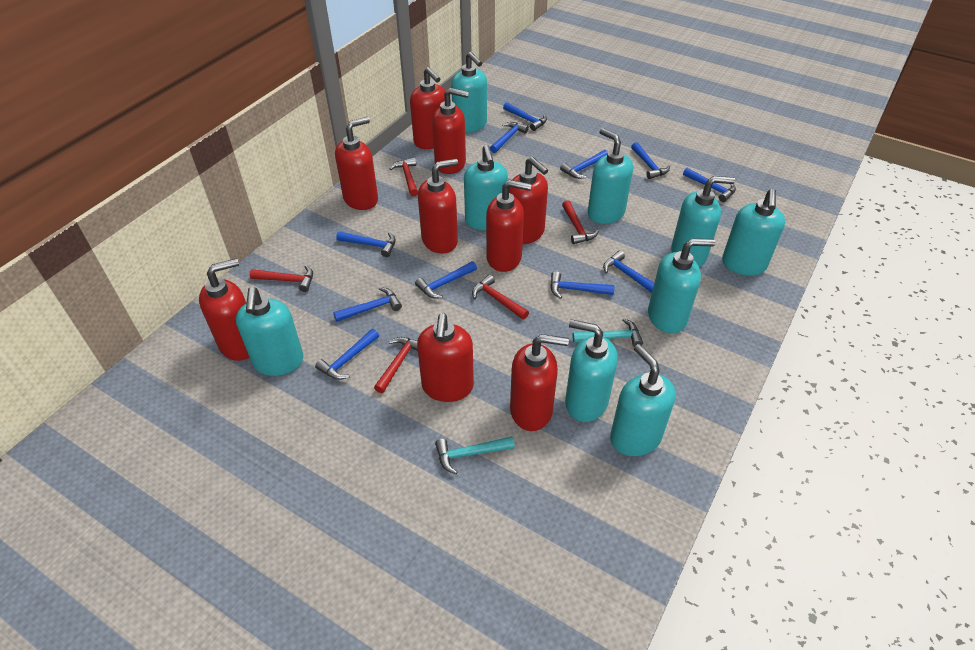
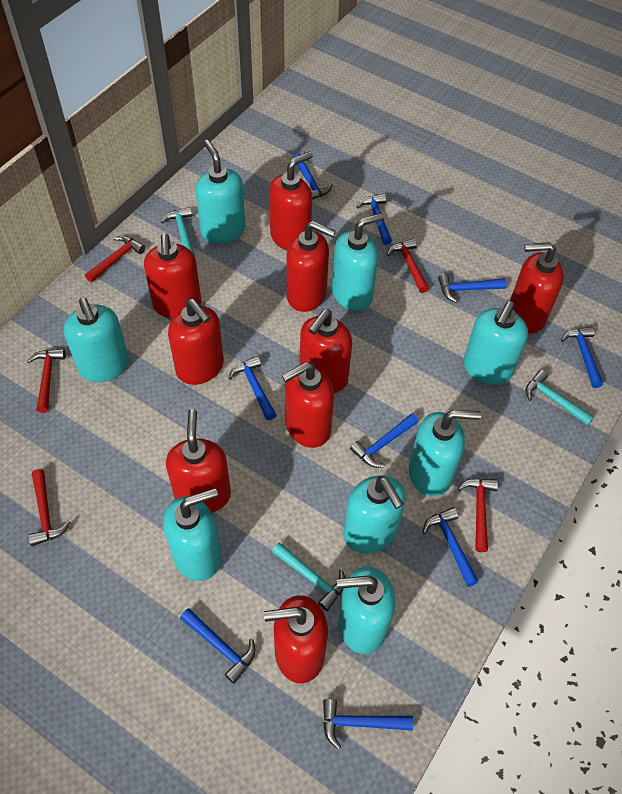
blue hammer: [315,329,379,380] [333,287,402,322] [336,231,396,257] [415,261,477,299] [490,122,529,153] [503,102,547,131] [551,271,615,299] [560,150,608,179] [603,251,654,293] [631,142,670,179] [683,168,736,202] = 11 -> [180,608,255,684] [228,356,276,420] [293,153,333,200] [323,699,413,749] [350,413,418,468] [356,194,392,245] [423,507,479,587] [438,274,507,303] [561,326,603,388] = 9
turquoise hammer: [435,436,515,474] [572,318,643,347] = 2 -> [161,207,195,256] [272,542,345,611] [526,370,594,426] = 3
turquoise soap dispenser: [236,287,303,376] [451,52,487,133] [464,145,508,230] [565,319,618,422] [588,128,633,224] [610,344,676,456] [648,238,715,334] [671,176,735,267] [722,189,785,276] = 9 -> [64,297,129,382] [163,488,221,581] [195,140,245,243] [332,213,385,311] [337,566,395,654] [343,475,406,554] [409,410,481,497] [463,301,528,385] = 8

